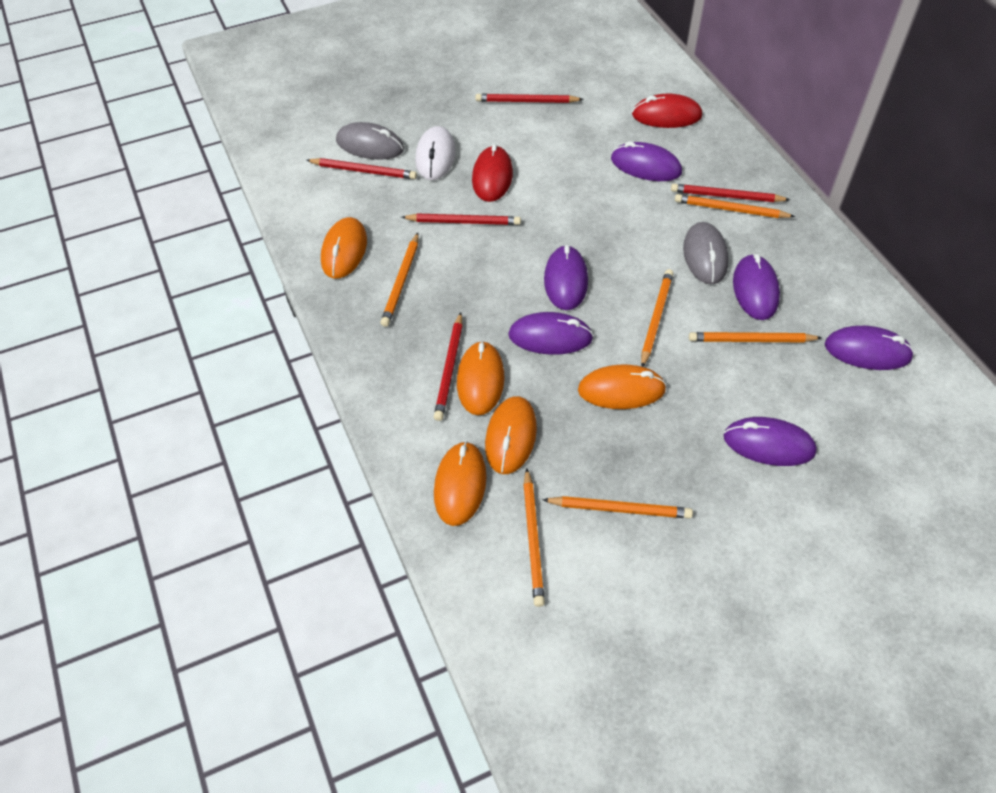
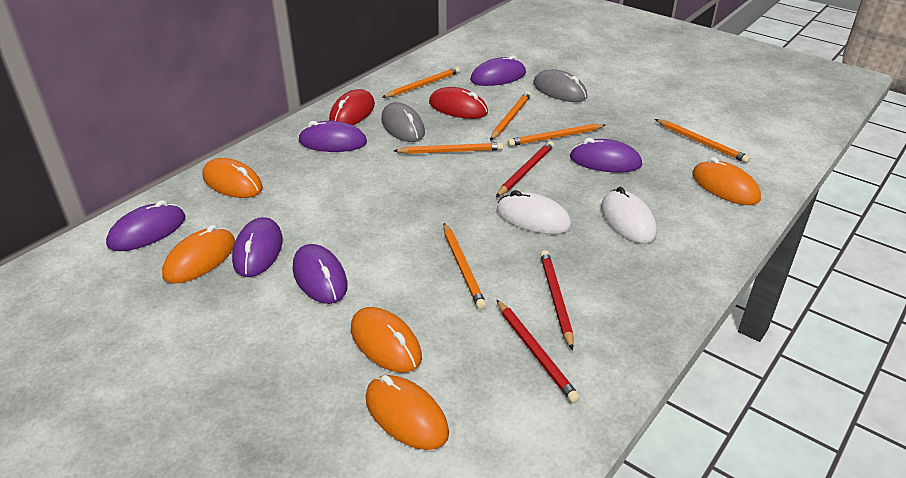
red pencil: [306,158,417,179] [401,214,521,225] [434,312,462,421] [475,94,584,103] [671,184,790,202] = 5 -> [496,141,554,197] [496,299,580,403] [540,250,574,350] = 3
white mouse: [415,126,456,180] = 1 -> [497,190,572,234] [601,187,657,244] = 2

